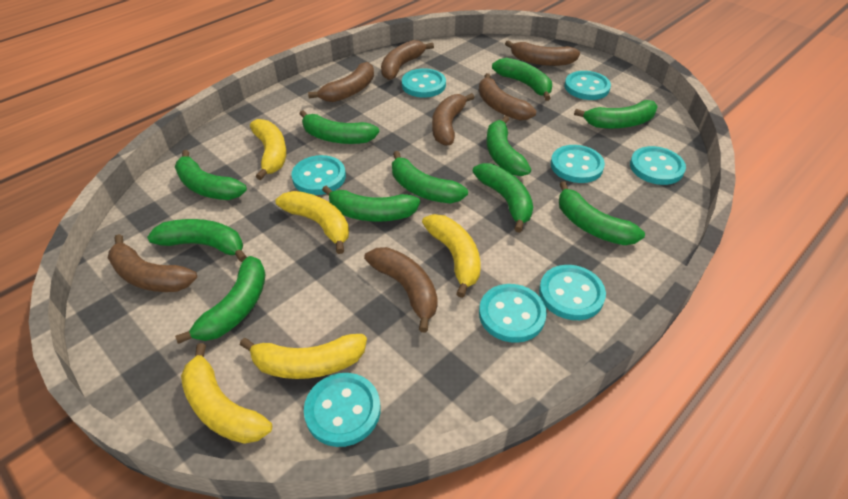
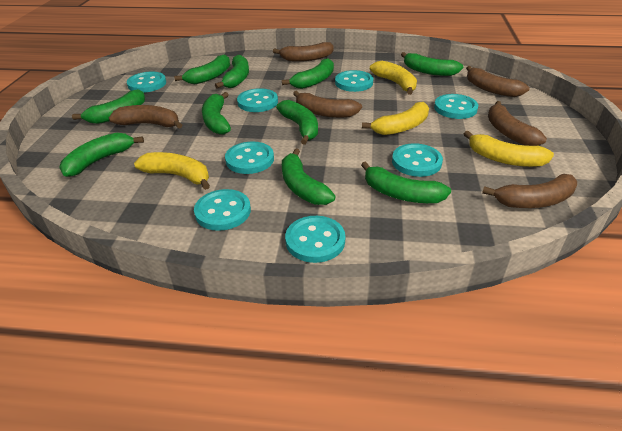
brown banana: [108,234,197,292] [308,62,374,102] [364,247,438,333] [381,40,434,80] [432,93,475,146] [479,73,536,121] [505,40,580,66] = 7 -> [109,105,182,129] [273,42,333,62] [293,91,362,118] [466,66,530,97] [482,174,577,208] [488,101,547,146] = 6
green banana: [147,219,247,262] [175,150,247,200] [175,256,265,344] [299,110,379,144] [322,186,420,222] [392,151,468,203] [473,163,533,233] [487,116,531,176] [492,58,552,101] [559,181,645,245] [574,100,658,129] = 11 -> [59,133,144,177] [72,89,145,124] [174,54,230,84] [202,92,231,135] [215,55,249,89] [276,100,318,145] [282,58,334,89] [282,148,335,205] [361,161,451,203] [401,52,463,76] = 10
yellow banana: [181,343,272,444] [240,334,367,379] [250,119,286,180] [275,191,349,254] [422,214,480,298] = 5 -> [134,152,210,190] [362,102,429,135] [370,61,417,95] [464,131,554,167] = 4

